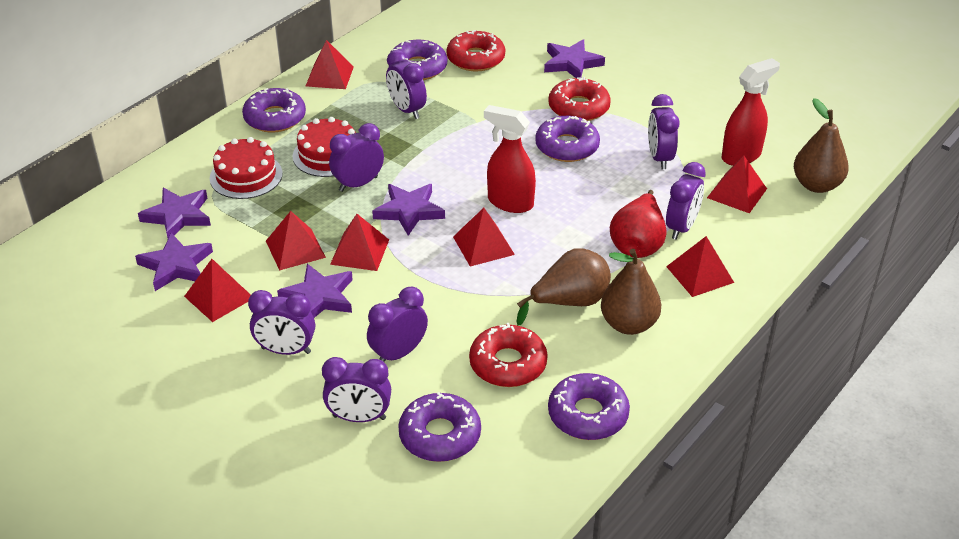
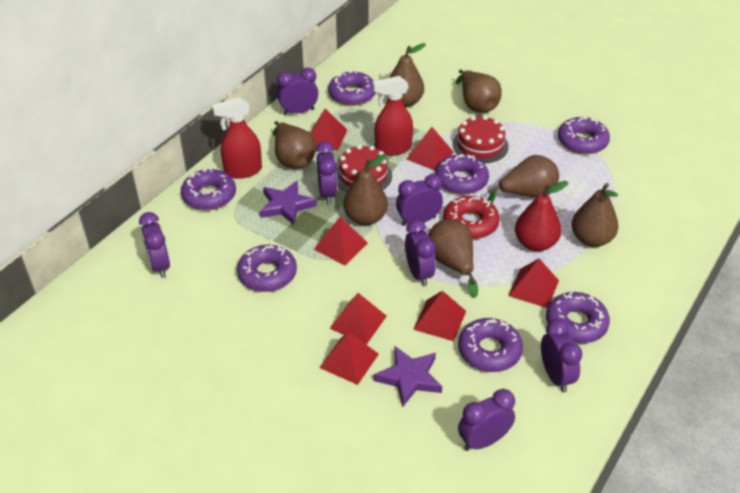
brown pear: [517,248,611,326] [601,249,661,335] [794,98,849,193] = 3 -> [273,121,316,169] [343,154,388,225] [389,43,426,108] [428,219,478,298] [456,69,502,113] [488,155,559,204] [572,183,618,247] = 7
purple donut: [242,88,306,132] [388,40,447,80] [398,392,481,462] [535,116,600,162] [548,373,630,440] = 5 -> [181,169,236,210] [237,245,297,292] [328,71,376,106] [435,154,489,195] [458,318,523,372] [546,292,610,344] [558,117,610,154] = 7
purple star: [135,233,213,291] [138,188,211,238] [277,264,353,318] [372,184,445,236] [544,39,605,78] = 5 -> [260,181,317,225] [373,346,442,407] = 2
red donut: [446,30,505,71] [469,323,548,387] [548,77,611,121] = 3 -> [443,196,500,239] = 1

